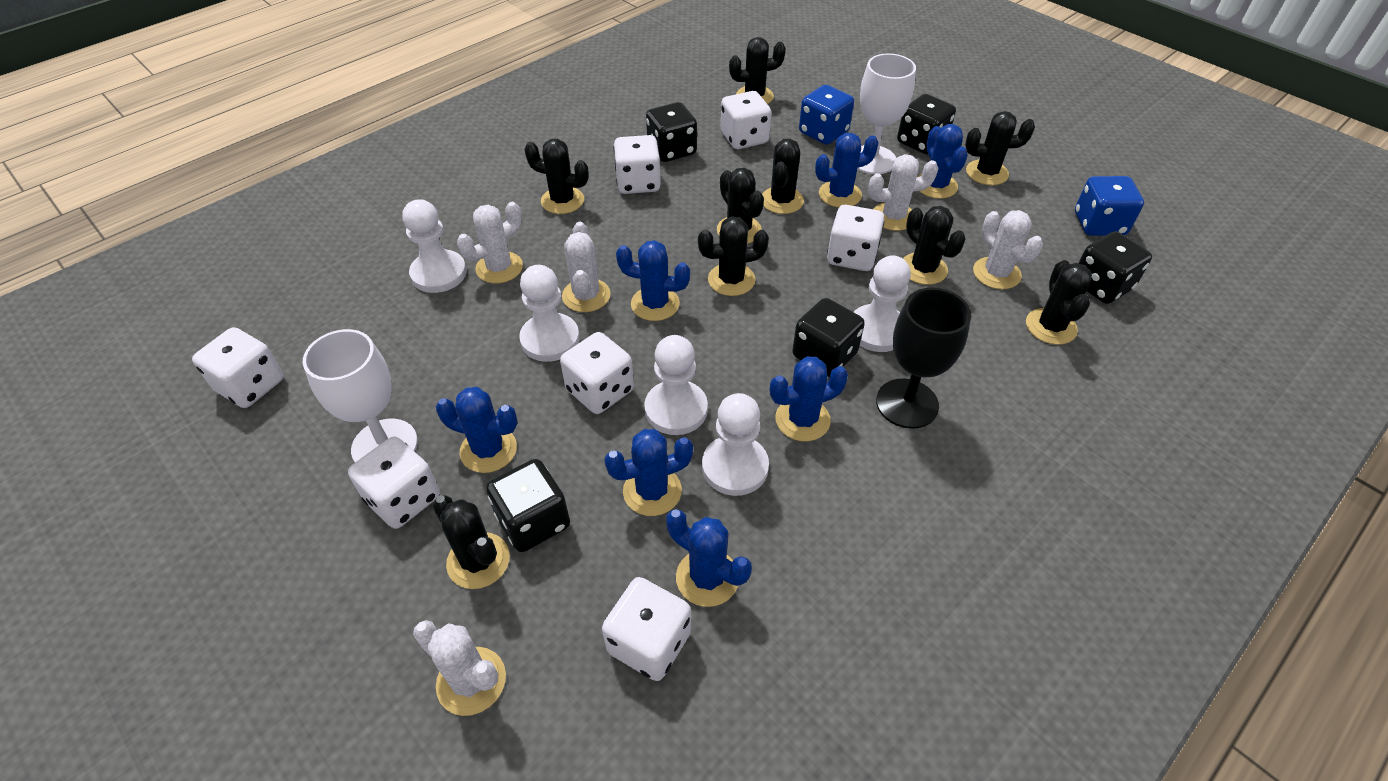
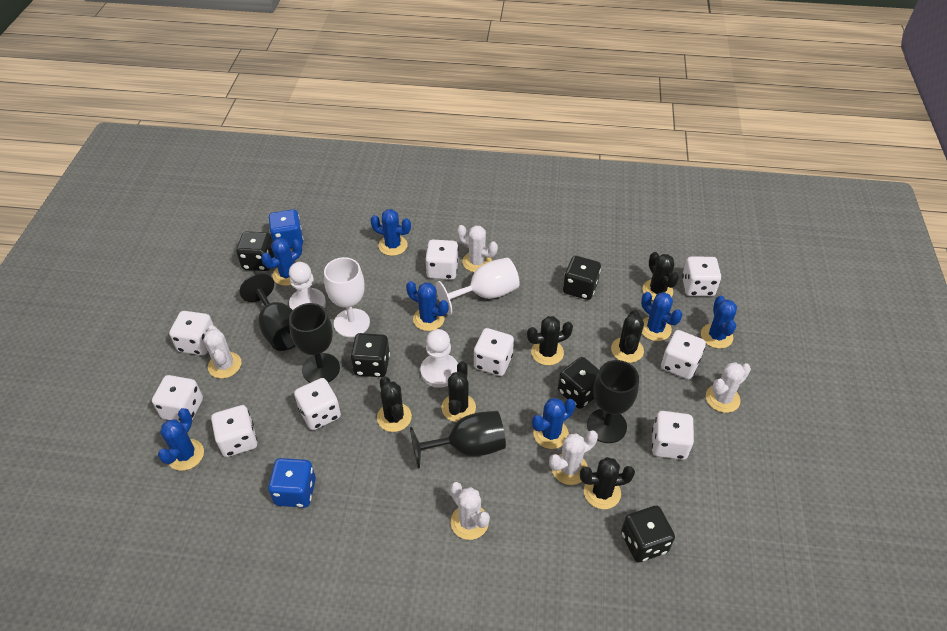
black cactus: [433,495,510,589] [524,139,589,214] [698,217,769,296] [717,168,764,244] [729,37,786,104] [762,139,804,214] [903,206,966,285] [965,111,1035,185] [1026,260,1092,345] = 9 -> [377,376,412,432] [441,361,476,422] [527,316,573,365] [580,457,635,509] [611,310,644,363] [642,252,679,301] = 6
black goblet: [876,288,971,429] = 1 -> [239,273,295,351] [289,303,340,383] [410,411,506,469] [587,360,639,443] = 4
white dice: [192,327,284,408] [348,437,440,529] [560,332,634,414] [602,577,691,681] [613,135,661,194] [721,91,771,149] [827,205,884,271] = 7 -> [152,375,203,422] [169,311,214,355] [211,405,257,457] [294,378,341,430] [425,240,458,280] [474,328,514,376] [652,411,694,460] [661,330,706,379] [682,256,721,296] = 9
white pawn: [403,199,467,293] [519,265,580,362] [644,335,708,435] [702,393,769,496] [854,255,911,352] = 5 -> [289,262,326,310] [420,329,458,388] = 2

